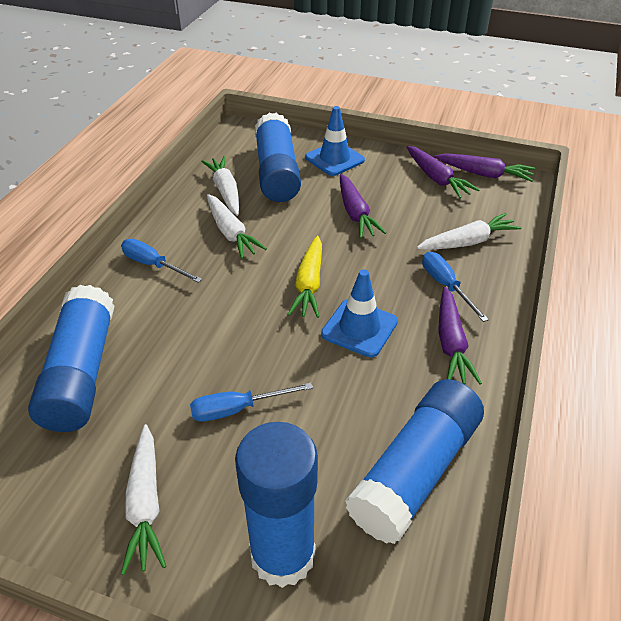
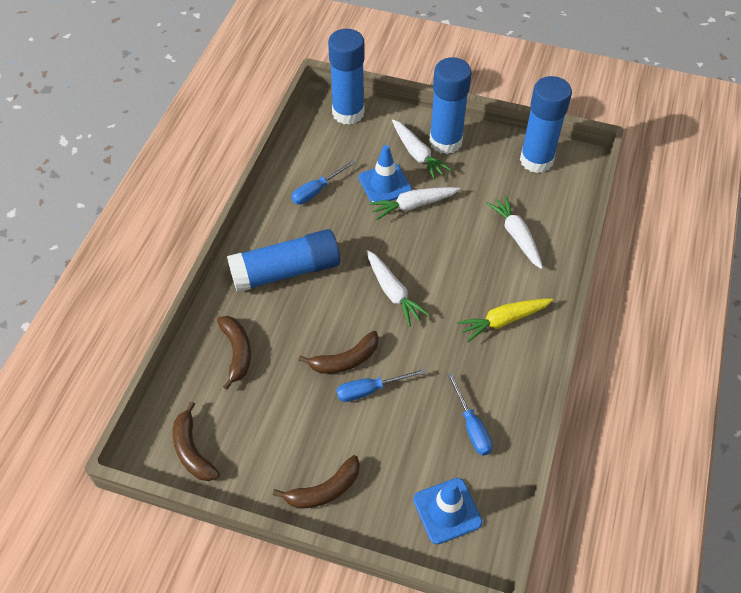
brown banana: none = 0 -> [173,401,220,481] [217,316,251,390] [273,455,360,508] [298,331,379,374] = 4
purple carrot: [340,174,386,238] [407,146,480,198] [434,153,535,182] [438,287,482,385] = 4 -> none = 0

